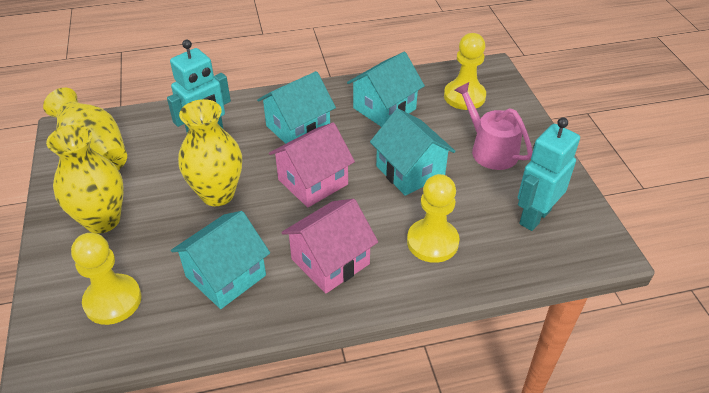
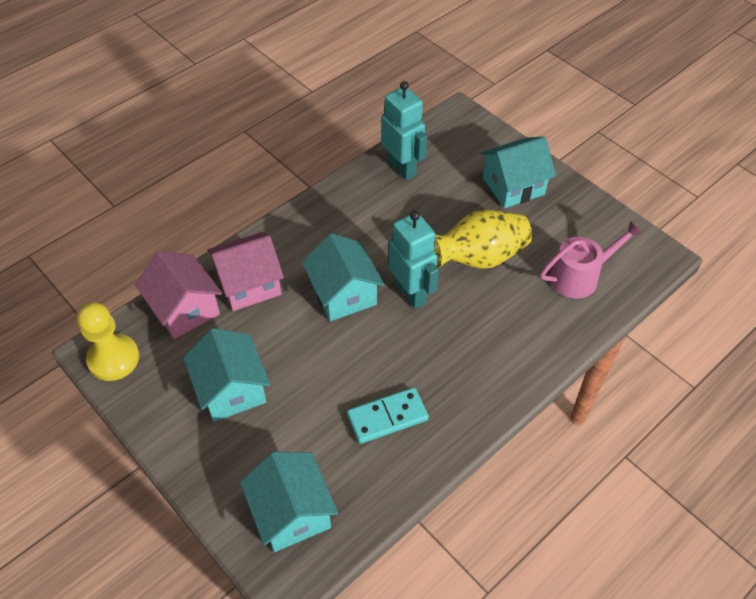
turquoise domino: none = 0 -> [347,387,429,444] = 1
yellow pawn: [71,233,141,325] [407,174,460,263] [444,33,486,110] = 3 -> [77,302,139,381] = 1
yellow vase: [43,88,127,170] [46,125,124,234] [178,99,242,206] = 3 -> [434,210,532,269] = 1

